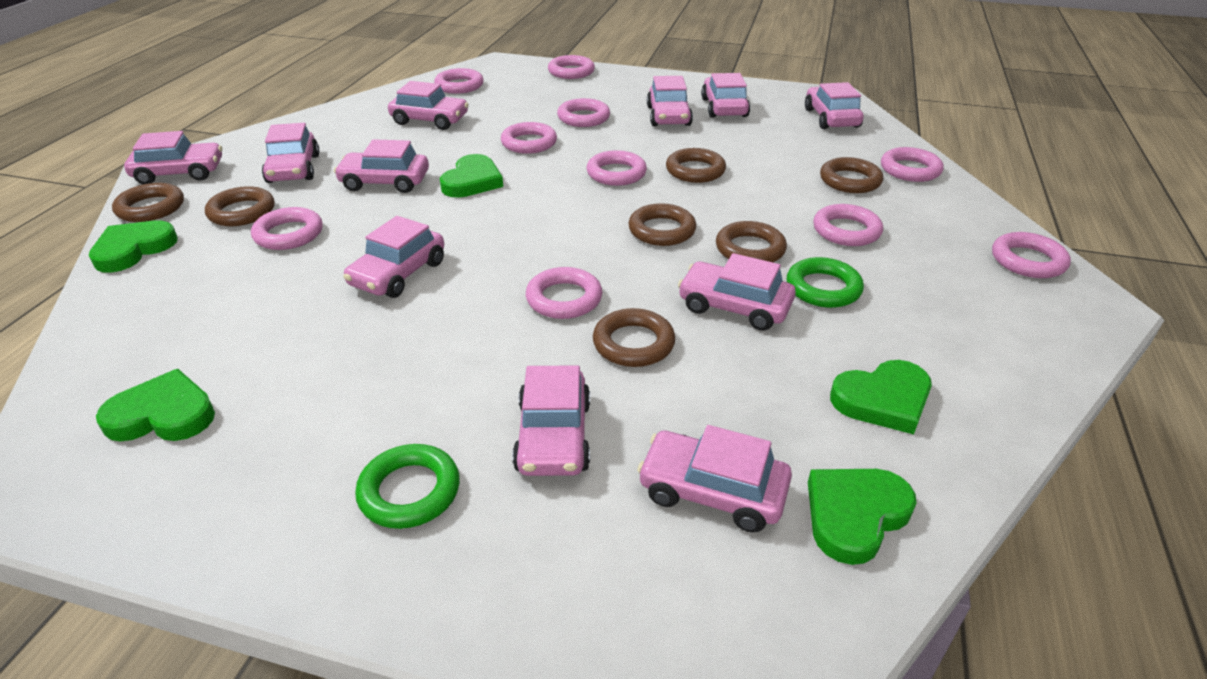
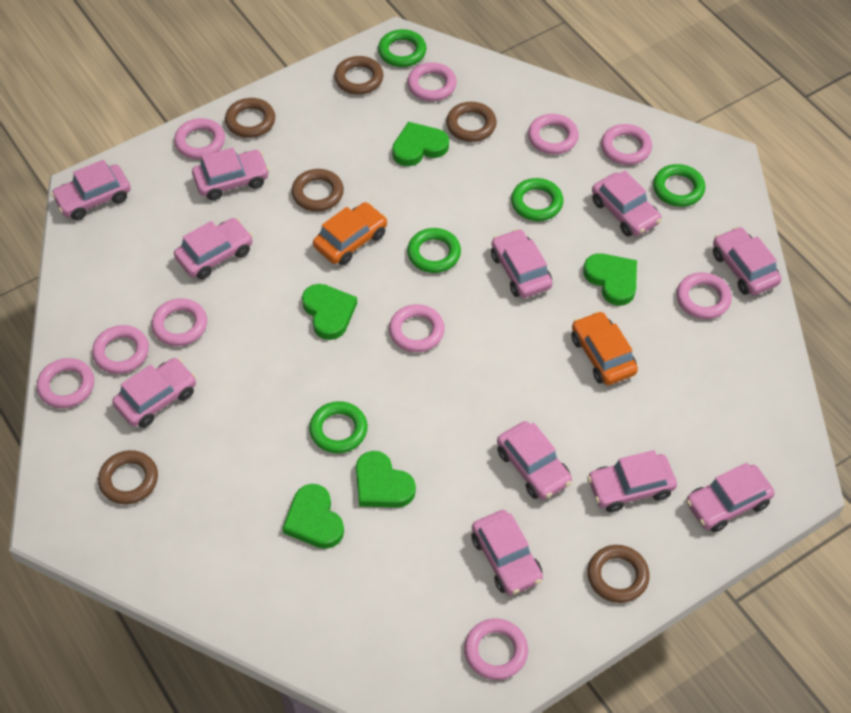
brown ring: [112,183,184,222] [205,186,274,226] [593,308,675,367] [628,203,696,246] [666,148,726,183] [716,221,787,262] [820,157,883,193] = 7 -> [98,450,158,504] [225,98,275,138] [291,169,344,212] [334,56,383,95] [446,102,497,142] [587,545,650,603] = 6
green ring: [355,444,460,529] [787,257,864,308] = 2 -> [309,401,368,453] [378,29,427,67] [407,228,461,273] [511,178,564,221] [653,164,705,207] = 5
orange car: none = 0 -> [313,202,387,265] [571,311,638,385] = 2

